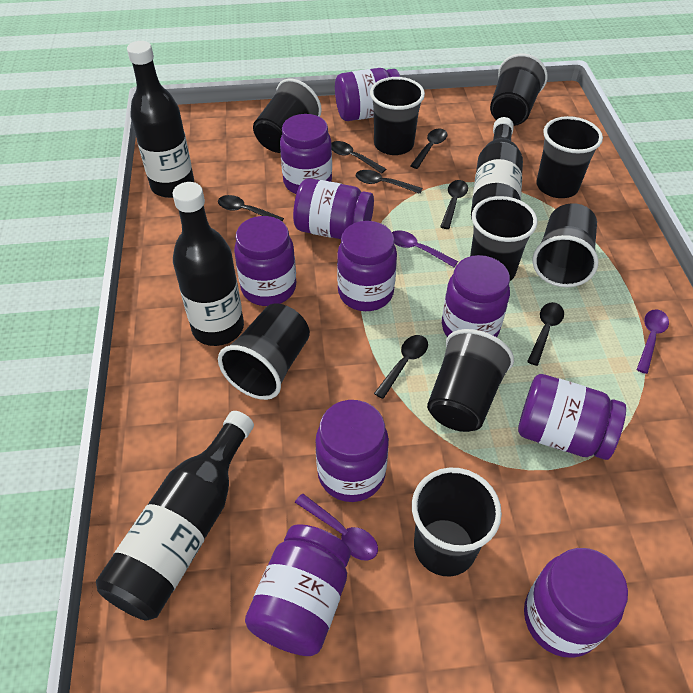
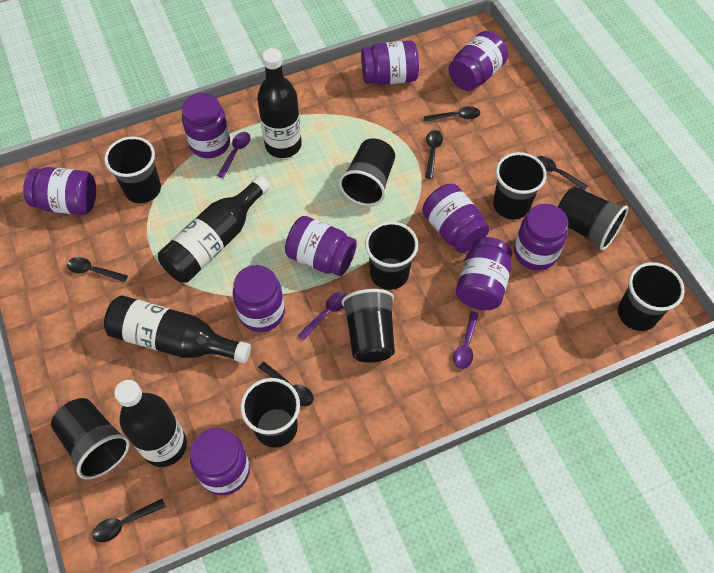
black spoon: [218,195,284,221] [331,141,386,174] [356,170,422,194] [374,335,428,399] [410,129,447,169] [440,180,468,229] [527,302,564,366] = 7 -> [67,257,128,283] [93,499,166,542] [258,362,313,407] [424,106,480,122] [425,130,443,179] [536,156,588,190] = 6

